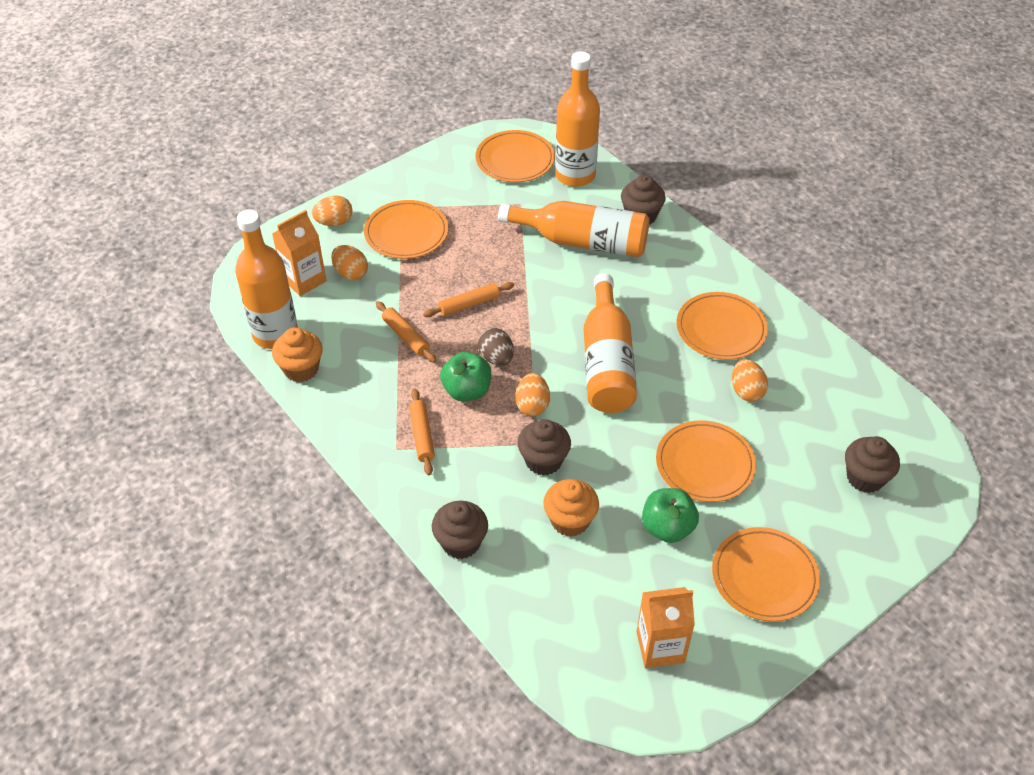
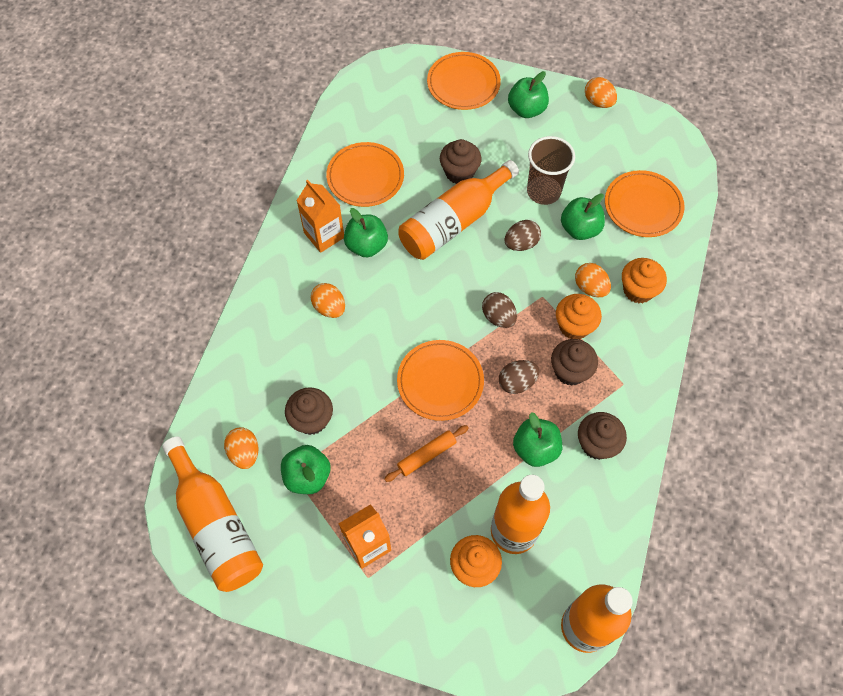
brown cup: none = 0 -> [527,136,575,205] = 1
brown egg: [478,328,514,366] = 1 -> [482,292,517,328] [499,360,539,394] [505,220,541,251] = 3
green apple: [440,352,491,402] [642,488,699,543] = 2 -> [281,445,331,494] [344,208,388,257] [508,71,549,118] [513,412,562,467] [561,193,605,240] = 5
orange cupcake: [272,327,323,382] [543,479,599,537] = 2 -> [450,535,502,587] [556,294,602,339] [622,258,667,303] = 3
orange plate: [364,200,448,259] [475,130,555,182] [656,420,756,502] [677,292,768,360] [712,527,820,622] = 5 -> [326,142,404,207] [397,340,484,421] [427,52,501,110] [605,170,685,237] = 4
orange rolling pin: [376,301,437,363] [409,389,435,475] [423,282,514,317] = 3 -> [384,425,469,482] = 1

